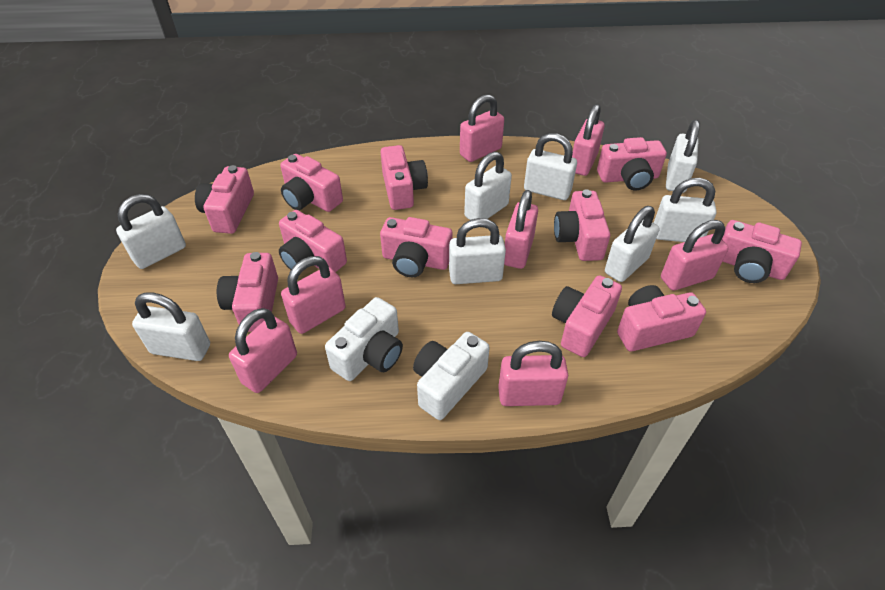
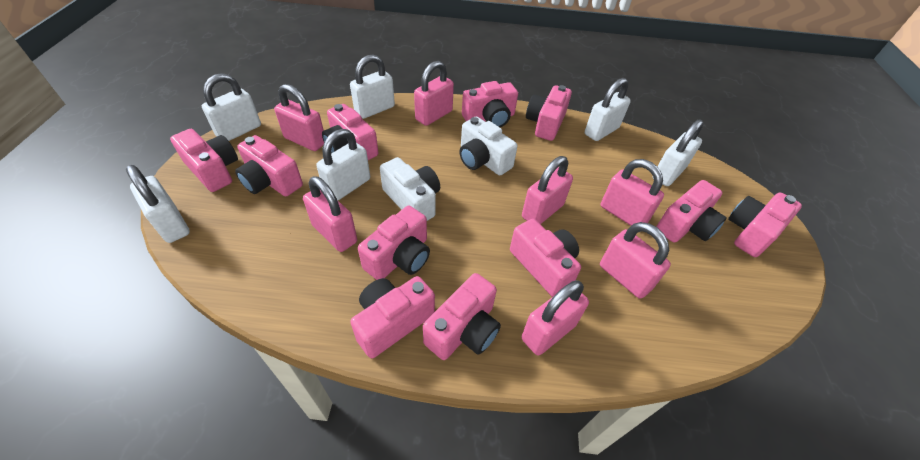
white padlock: [116,194,186,269] [132,292,210,361] [449,218,506,284] [464,152,512,220] [524,133,577,200] [605,206,660,282] [654,178,717,242] [666,120,700,193] = 8 -> [126,165,190,243] [202,73,261,141] [316,129,370,200] [350,55,395,119] [585,78,631,141] [653,119,704,186] = 6

